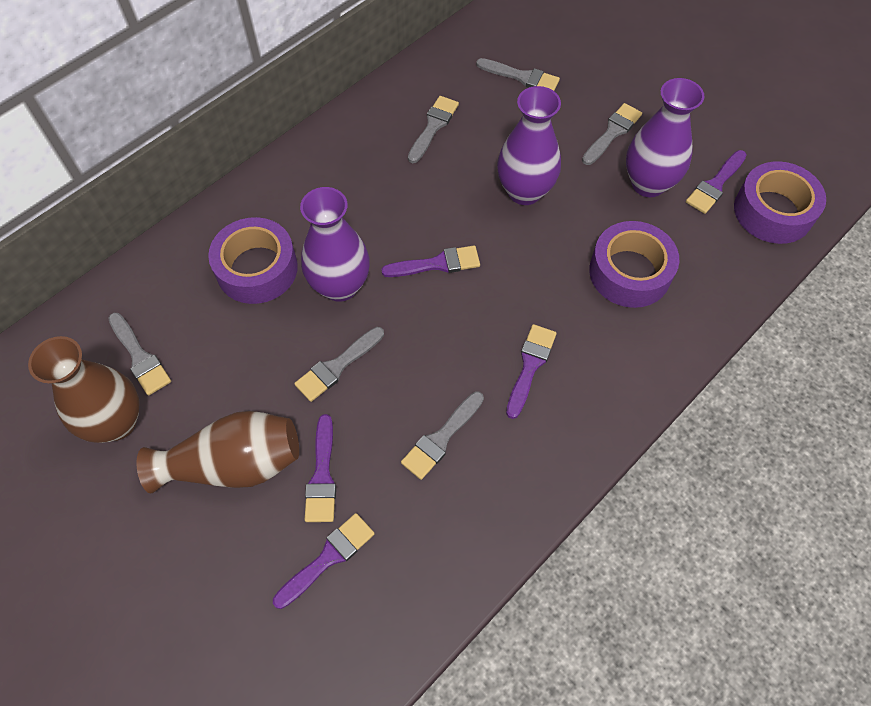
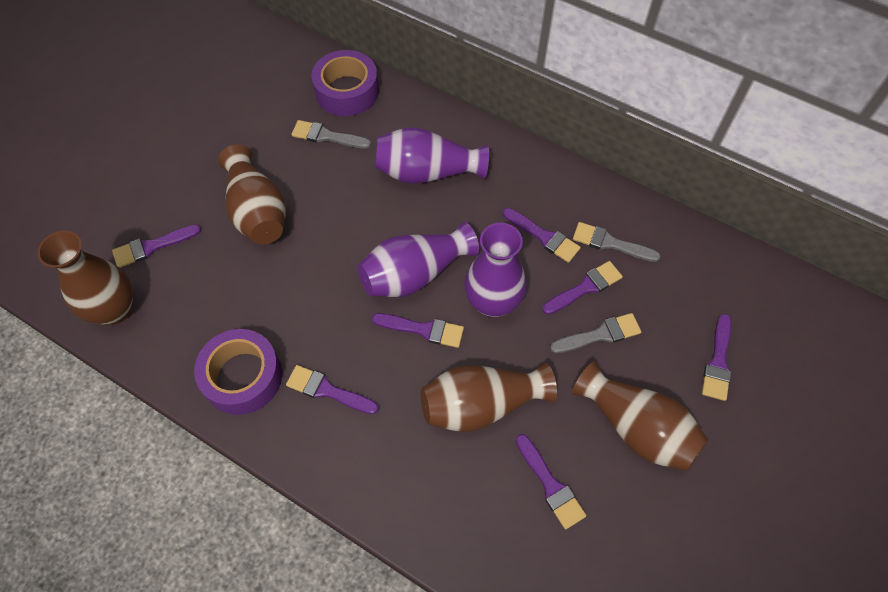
brown vase: [28,336,140,443] [137,411,299,493] = 2 -> [37,230,133,325] [218,144,286,245] [420,363,557,432] [572,362,709,471] = 4
grey brush: [108,313,171,396] [294,327,384,402] [401,392,484,480] [408,96,459,163] [476,58,560,91] [582,103,642,165] = 6 -> [291,120,371,149] [550,313,641,353] [573,222,661,262] = 3
purple brush: [273,513,375,609] [304,414,336,522] [381,246,480,277] [506,324,557,419] [686,150,746,214] = 5 -> [112,224,201,268] [286,365,379,414] [372,313,464,348] [503,208,581,263] [516,434,586,530] [542,261,623,315] [702,314,731,401] = 7
purple tape: [208,217,298,304] [589,221,679,308] [734,161,826,244] = 3 -> [194,329,282,415] [312,50,379,116] = 2

